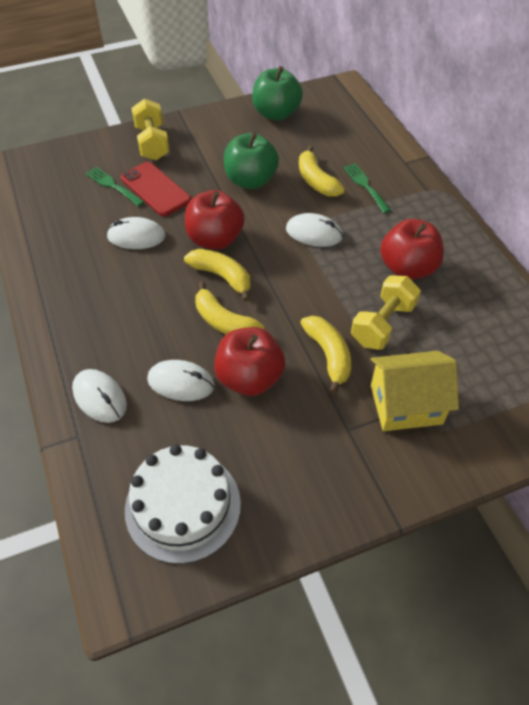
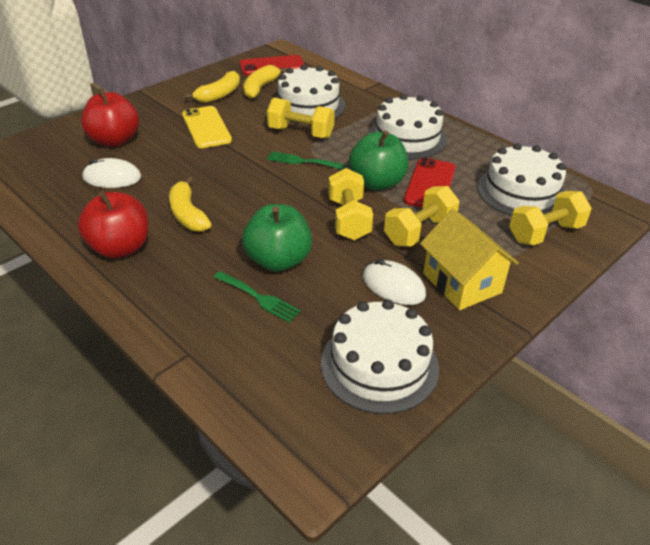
red apple: [185,190,245,250] [214,327,285,396] [380,219,444,280] = 3 -> [78,191,149,258] [81,88,139,147] = 2
red phone: [121,162,191,216] = 1 -> [239,55,305,76] [404,158,456,208] = 2
white cake: [125,444,241,564] = 1 -> [275,65,345,124] [321,299,439,414] [369,94,447,159] [477,143,566,216] = 4
white mouse: [72,369,127,423] [106,217,166,249] [147,360,215,401] [286,213,343,247] = 4 -> [82,158,141,188] [363,259,426,305] = 2
yellow banana: [184,249,251,301] [195,281,264,334] [299,146,345,197] [300,316,351,394] = 4 -> [169,177,212,232] [185,71,240,103] [243,65,287,99] = 3
yellow dumbbell: [132,99,170,160] [351,275,421,350] = 2 -> [267,98,335,138] [328,168,373,240] [384,186,460,247] [509,191,592,245] = 4
yellow phone: none = 0 -> [182,106,232,148] = 1

